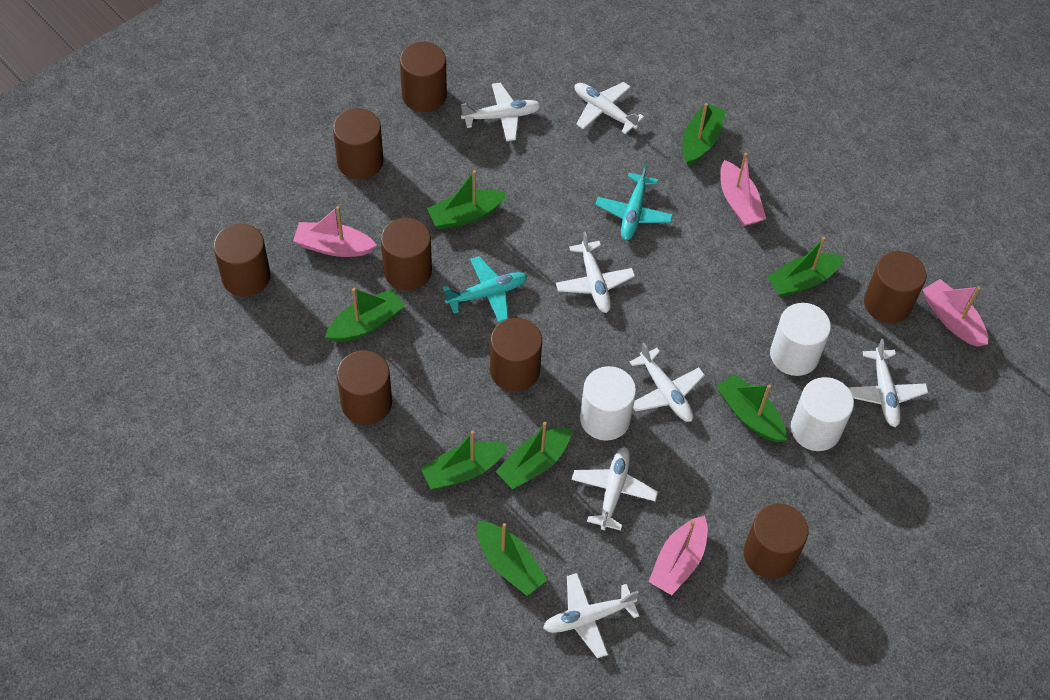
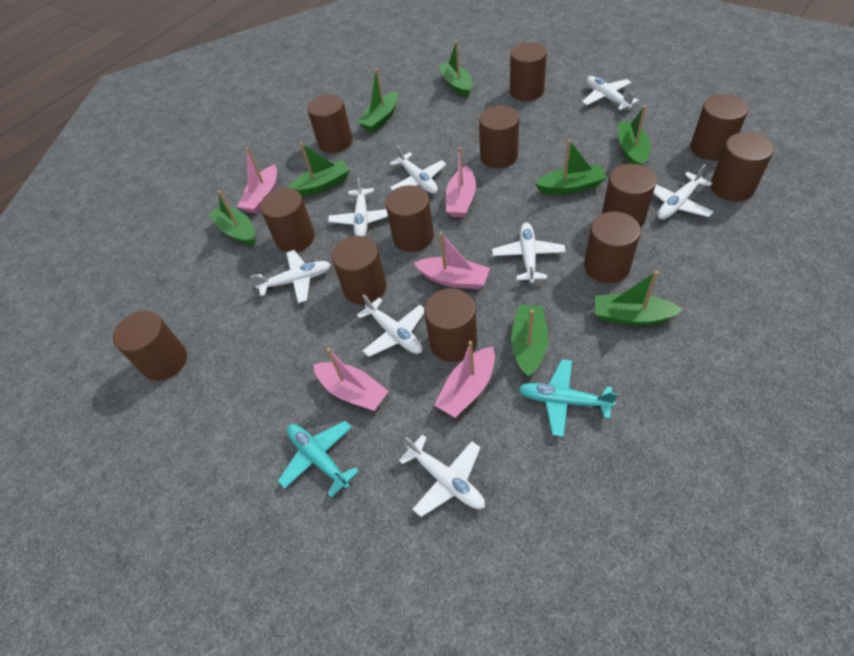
brown cylinder: [213,224,271,297] [333,108,383,180] [337,350,392,425] [381,218,432,291] [400,42,447,112] [490,318,542,392] [744,503,808,579] [864,251,926,323] = 8 -> [113,311,187,381] [260,188,315,252] [307,94,352,153] [332,236,386,305] [385,185,434,252] [424,288,477,362] [479,106,519,168] [510,42,547,101] [584,212,641,283] [602,164,656,228] [690,94,748,161] [711,132,774,201] = 12
pink boat: [293,206,377,257] [649,516,708,595] [720,153,766,226] [922,279,988,347] = 4 -> [237,147,277,214] [313,348,389,411] [414,232,490,289] [434,341,495,418] [446,147,476,218] = 5
white cylinder: [580,366,636,441] [770,303,831,376] [791,377,854,451] = 3 -> none = 0
white plane: [461,82,541,141] [543,573,639,658] [556,231,635,313] [572,447,658,531] [575,82,644,134] [630,343,705,422] [848,339,928,427] = 7 -> [250,250,331,303] [328,177,388,237] [357,295,424,357] [390,145,446,194] [399,434,485,517] [492,223,566,283] [582,76,639,110] [653,164,714,220] = 8

